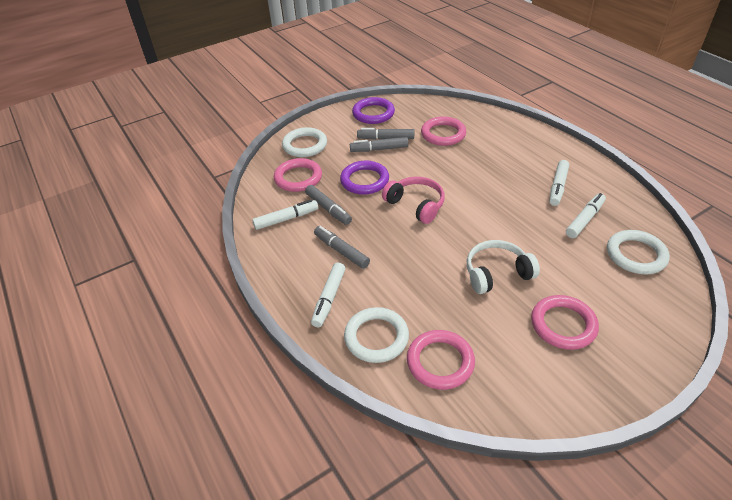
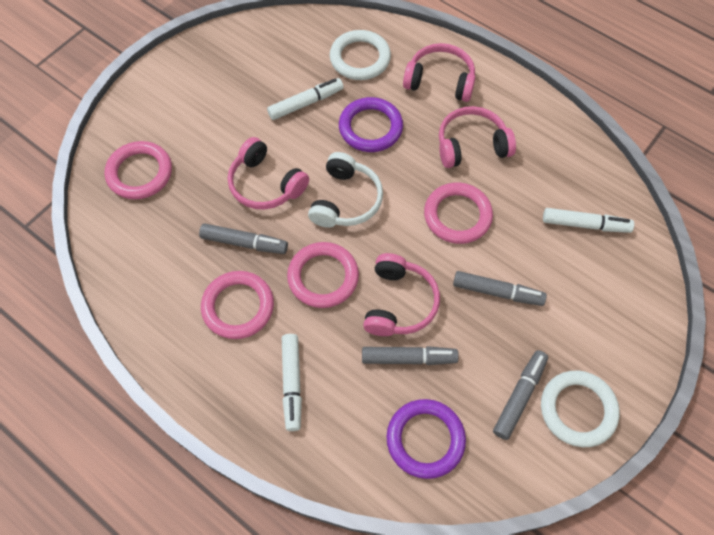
pink headphones: [382,177,445,224] = 1 -> [228,137,309,209] [363,253,440,336] [403,43,475,102] [439,106,516,168] = 4
white marker: [252,199,318,230] [311,263,346,327] [549,160,569,206] [566,193,606,238] = 4 -> [267,78,344,120] [282,334,302,431] [543,208,634,233] = 3
white ring: [282,127,327,157] [344,307,409,363] [607,230,670,274] = 3 -> [330,30,391,80] [541,371,620,447] = 2

